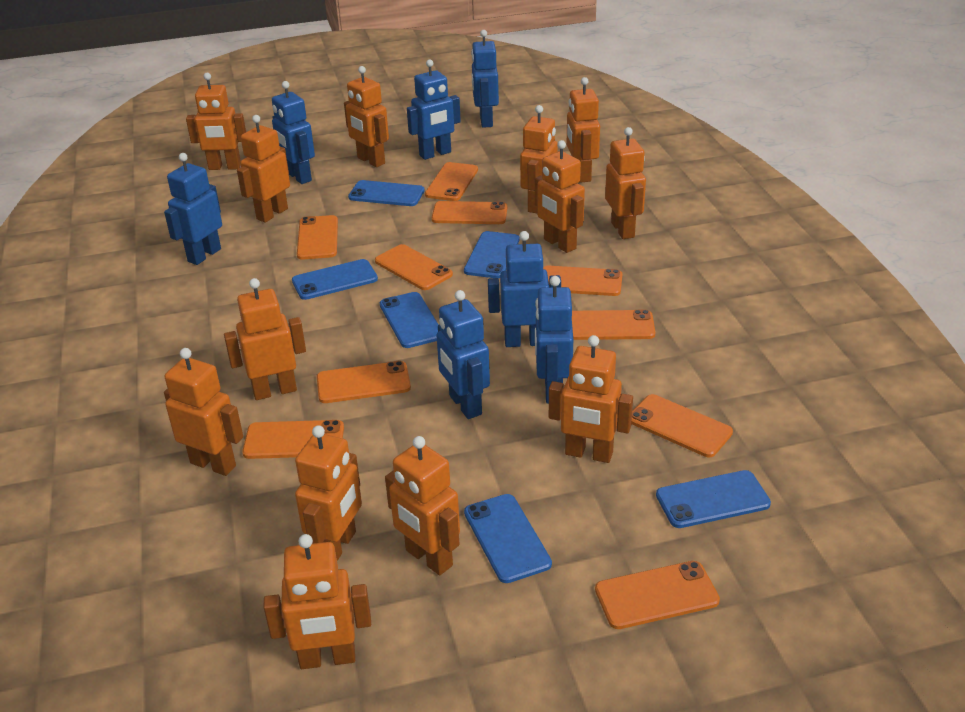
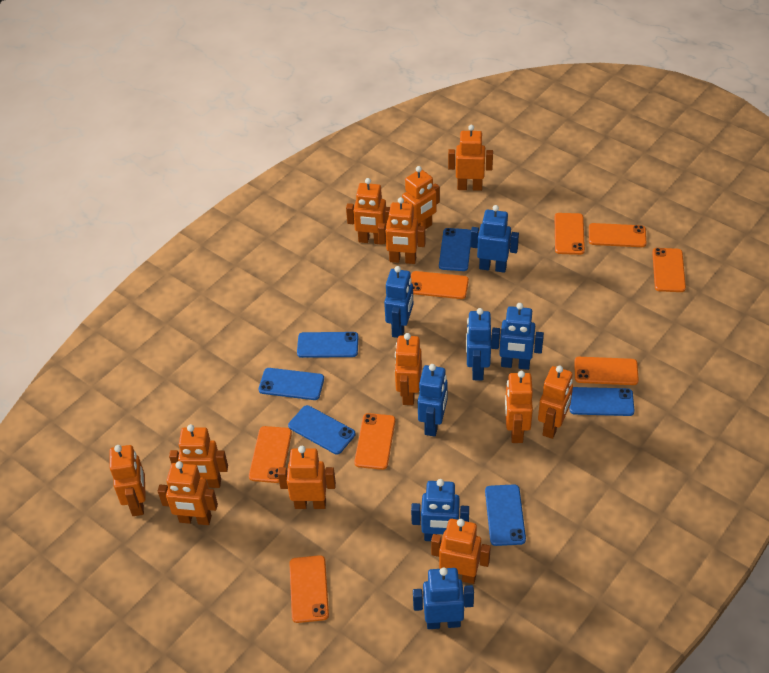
orange phone: [242,420,344,459] [297,215,338,260] [317,361,411,403] [375,244,453,290] [425,162,478,201] [432,201,507,224] [543,266,622,296] [572,310,655,340] [595,561,720,629] [631,394,733,457] = 10 -> [249,426,292,483] [289,555,329,623] [354,413,395,470] [411,271,469,299] [554,213,585,255] [574,357,639,385] [589,223,646,247] [652,248,686,292] = 8
orange robot: [164,348,243,476] [186,73,246,170] [224,278,306,400] [237,115,290,223] [264,534,371,669] [295,425,362,561] [344,66,389,167] [385,436,460,575] [520,105,557,213] [535,140,585,253] [549,335,633,463] [567,77,600,183] [605,127,646,239] = 13 -> [109,445,146,516] [158,461,218,525] [169,424,228,488] [278,446,336,509] [346,178,390,245] [378,197,425,264] [395,333,422,405] [402,166,440,229] [431,519,491,584] [448,125,493,191] [505,371,533,443] [538,366,573,439] = 12

